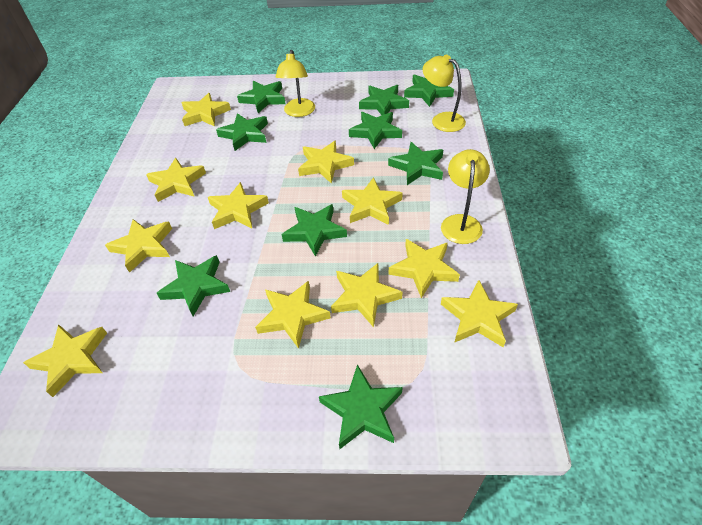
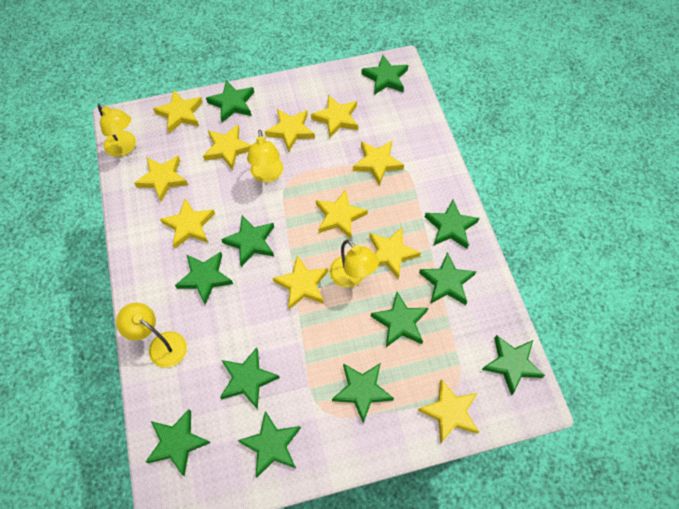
green star: [157,255,230,316] [216,113,268,151] [237,81,286,113] [281,204,347,257] [319,364,403,449] [349,112,402,149] [359,85,409,115] [388,142,443,185] [404,75,454,107] = 9 -> [146,409,211,476] [175,252,233,305] [206,80,254,122] [220,347,280,409] [221,215,274,267] [237,411,301,477] [332,363,394,423] [361,55,408,95] [371,292,428,347] [419,252,476,305] [425,200,479,249] [482,335,545,395] = 12
yellow lamp: [275,50,315,117] [423,55,466,132] [441,149,490,244] = 3 -> [98,103,136,157] [116,303,187,368] [247,130,283,182] [330,240,379,288] = 4

